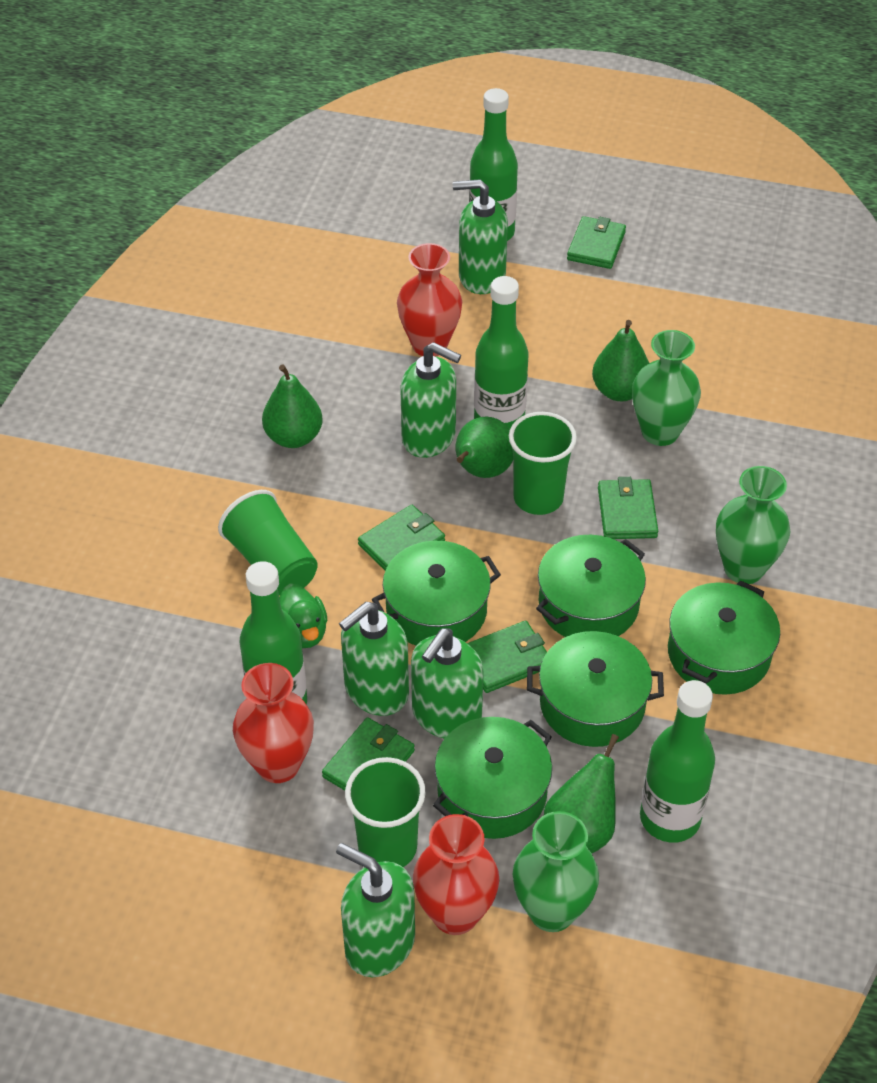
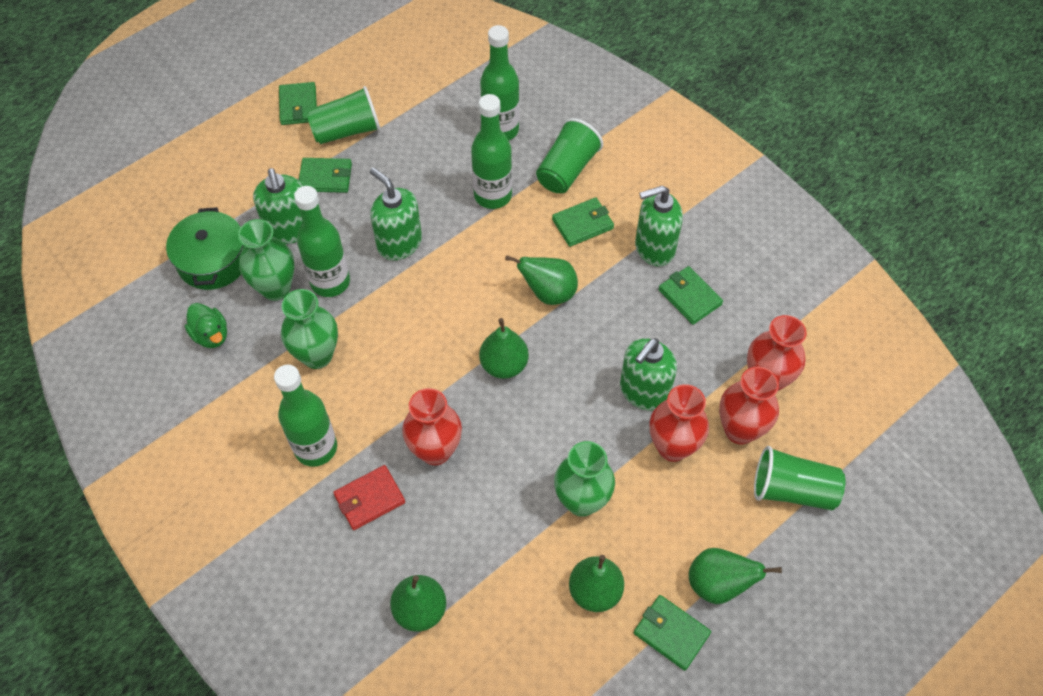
green pear: [262,365,323,448] [456,417,513,478] [544,734,619,853] [592,320,649,401] = 4 -> [390,575,446,632] [479,318,529,379] [505,255,578,305] [569,555,624,612] [689,548,782,604] = 5
green pot: [372,541,501,646] [433,717,552,839] [527,631,664,747] [536,535,646,637] [668,580,780,695] = 5 -> [166,207,245,290] = 1
green soap dispenser: [336,843,415,977] [339,602,409,716] [401,342,461,458] [411,628,484,739] [453,179,508,294] = 5 -> [253,168,303,244] [370,168,422,260] [620,338,677,411] [635,185,683,266] = 4
red vase: [233,663,314,783] [397,243,462,356] [413,814,499,935] = 3 -> [402,388,462,466] [650,384,709,462] [719,367,779,445] [747,315,806,392] = 4
red wallet: none = 0 -> [333,465,405,530] = 1

